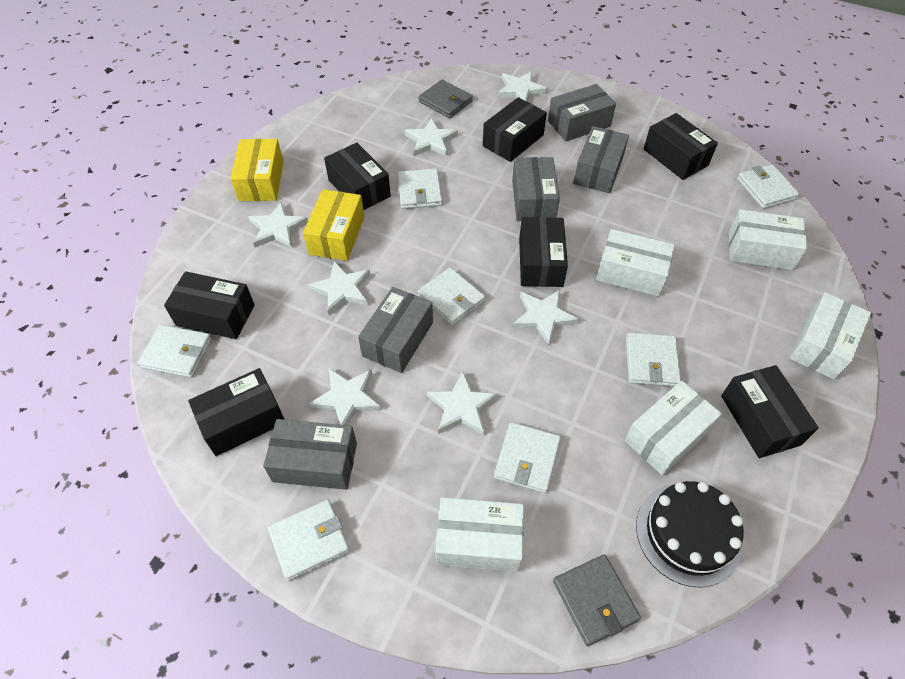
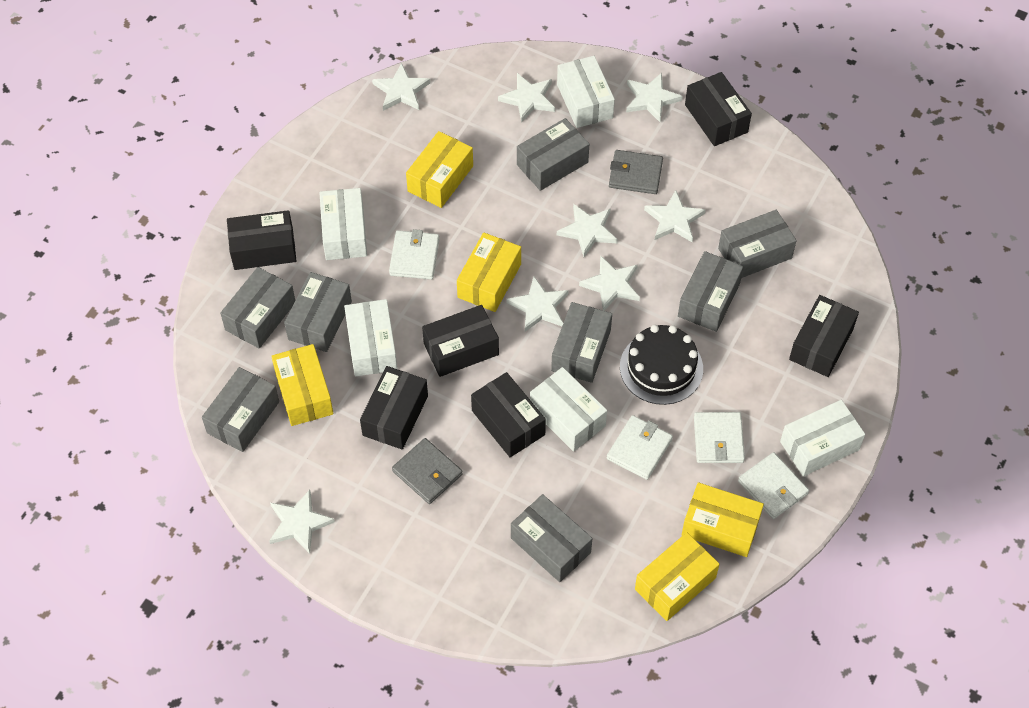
black box: [164,271,255,339] [188,368,285,456] [324,143,391,210] [483,97,547,162] [519,217,568,287] [644,113,718,180] [721,365,819,458] = 7 -> [227,210,297,270] [360,366,428,450] [422,305,499,377] [471,372,546,457] [685,72,752,146] [789,295,859,377] = 6
grey box: [263,419,357,490] [358,287,433,373] [512,157,560,221] [548,84,616,141] [573,126,629,193] = 5 -> [202,367,279,452] [220,267,295,349] [284,272,352,352] [511,494,592,582] [517,118,589,191] [551,302,612,383] [678,251,744,332] [718,210,796,278] = 8
white star: [248,202,308,248] [308,261,371,315] [309,368,381,425] [404,118,458,156] [427,371,498,435] [497,71,547,101] [513,290,579,345] = 7 -> [269,490,335,554] [372,63,431,111] [498,73,555,123] [507,276,569,332] [557,204,618,257] [579,256,640,311] [626,73,683,122] [644,190,706,243] = 8
white wallet: [138,325,212,378] [268,500,350,581] [397,168,442,209] [417,267,485,326] [494,422,561,493] [626,332,681,387] [737,164,800,209] = 7 -> [389,229,440,280] [607,415,673,480] [694,412,745,463] [738,452,809,519] = 4
yellow box: [230,139,284,201] [303,189,365,261] = 2 -> [271,344,333,426] [406,131,473,208] [457,232,521,312] [635,532,720,621] [682,482,764,557] = 5

